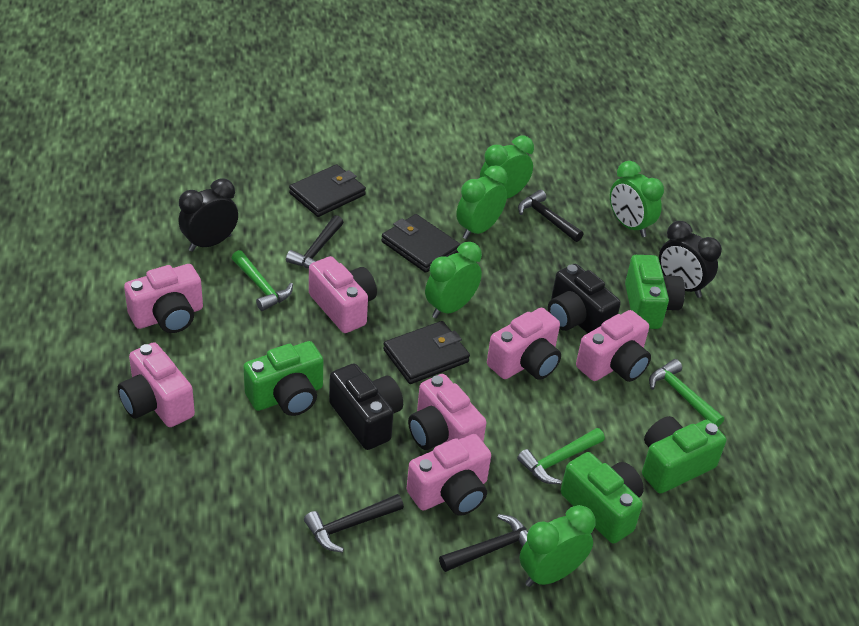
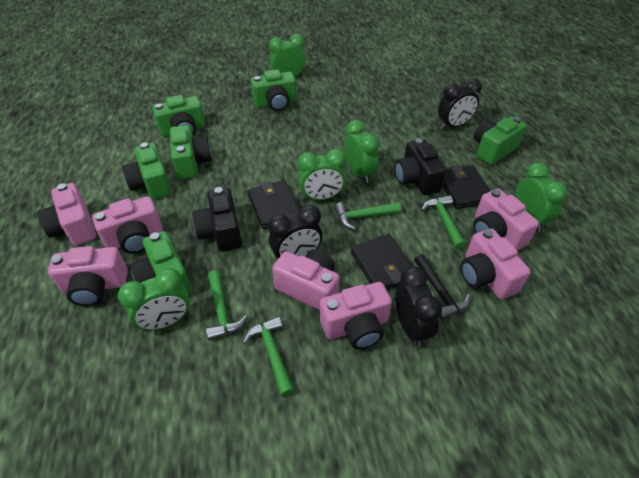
black clock: [179,179,238,252] [659,221,722,298] = 2 -> [268,205,323,259] [396,266,442,347] [438,78,482,130] = 3
black hammer: [286,215,344,269] [304,494,404,552] [439,514,528,572] [518,190,583,242] = 4 -> [414,254,470,320] = 1
green camera: [243,341,323,416] [561,452,644,544] [625,255,685,329] [642,416,726,494] = 4 -> [122,142,172,200] [130,231,192,294] [152,95,206,137] [170,125,212,179] [251,69,297,111] [474,116,527,165] = 6
green hammer: [232,250,293,311] [517,428,605,484] [649,359,724,427] = 3 -> [206,270,247,341] [242,316,294,397] [334,202,401,230] [421,195,466,249] = 4

